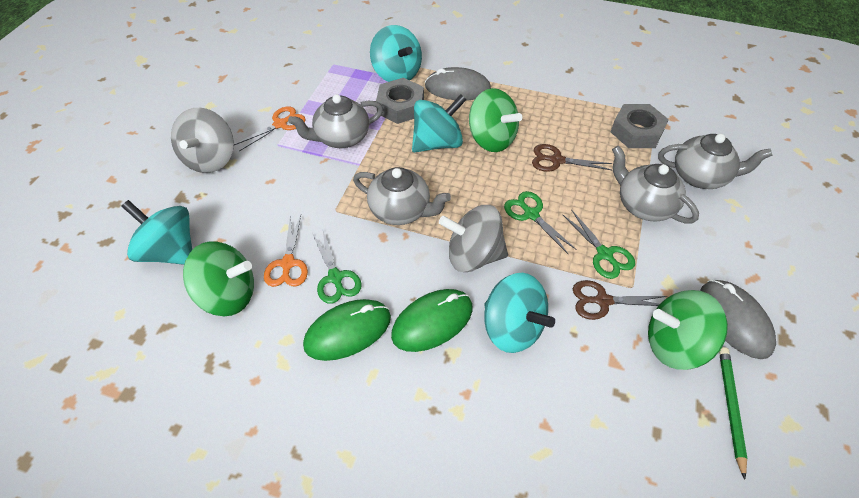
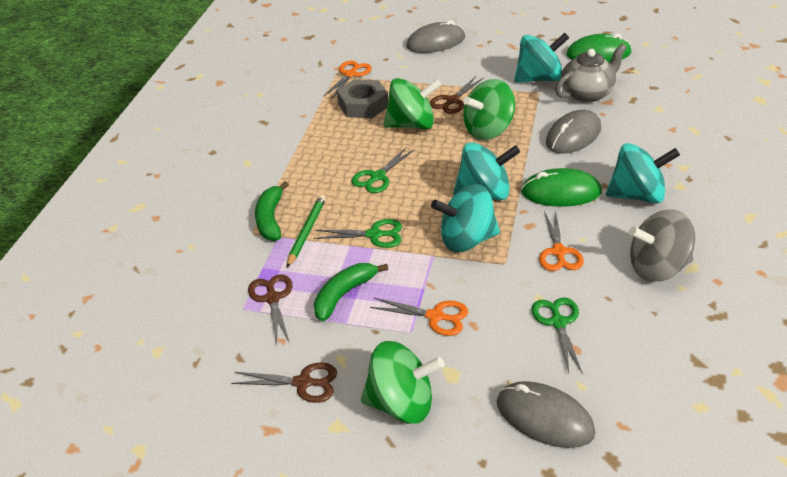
brown scissors: [532,144,612,172] [573,280,667,320] = 2 -> [231,362,337,403] [248,274,292,345] [430,76,484,114] = 3
green banana: none = 0 -> [255,181,289,241] [314,263,388,321] = 2
grey mouse: [425,67,491,100] [700,280,776,359] = 2 -> [406,20,465,53] [497,381,595,448] [546,110,601,154] = 3
grey nut: [376,78,424,124] [611,104,669,148] = 2 -> [337,79,388,118] = 1
grey spinning top: [171,108,234,173] [439,205,508,272] = 2 -> [629,209,695,282] = 1
grey teapot: [288,94,383,148] [353,167,451,225] [612,146,699,223] [658,134,772,189] = 4 -> [555,44,627,103] = 1
orange scissors: [234,106,306,151] [264,215,308,287] = 2 -> [324,61,372,99] [370,298,468,336] [539,210,584,271] = 3

